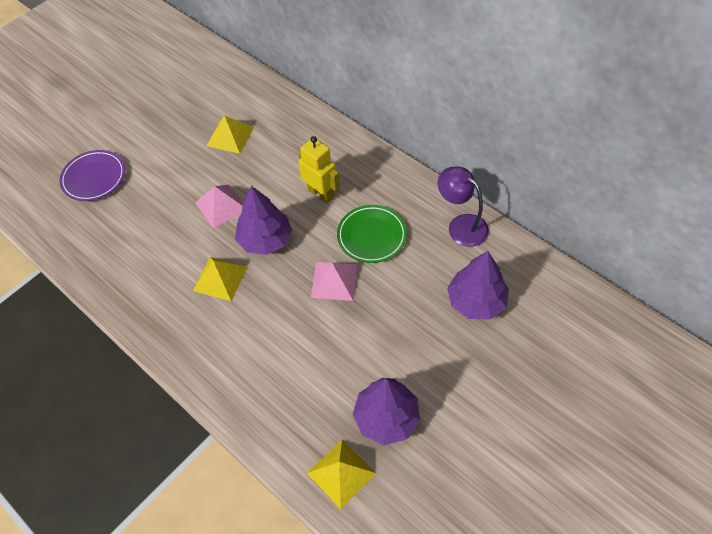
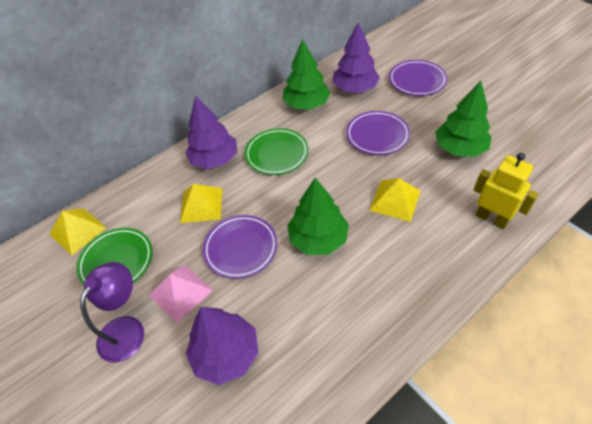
green plate: [337,205,407,263] = 1 -> [77,228,152,286] [245,128,309,175] = 2
green tree: none = 0 -> [283,39,331,110] [287,177,349,255] [435,81,492,157] = 3
pink pyramid: [195,185,243,228] [311,262,357,301] = 2 -> [149,265,213,323] = 1
purple plate: [60,150,125,201] = 1 -> [203,215,278,279] [346,111,410,155] [389,60,448,96] = 3

